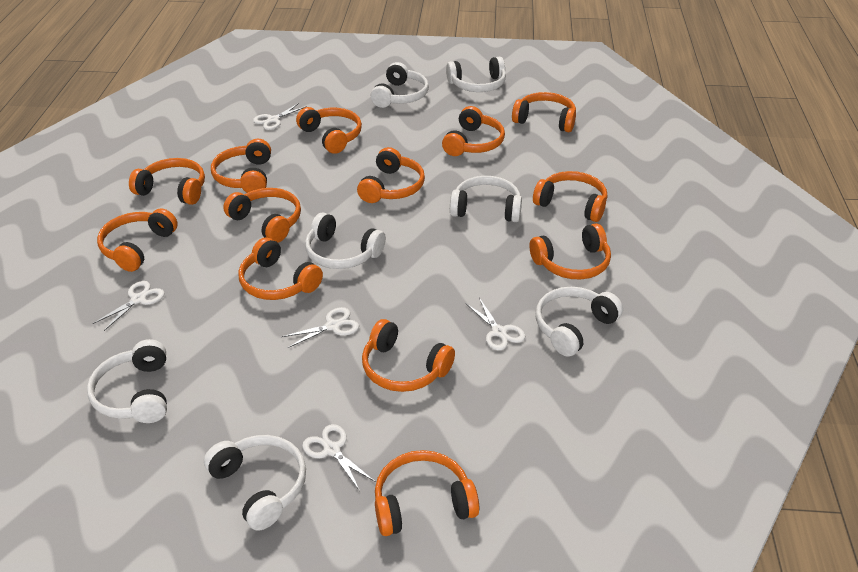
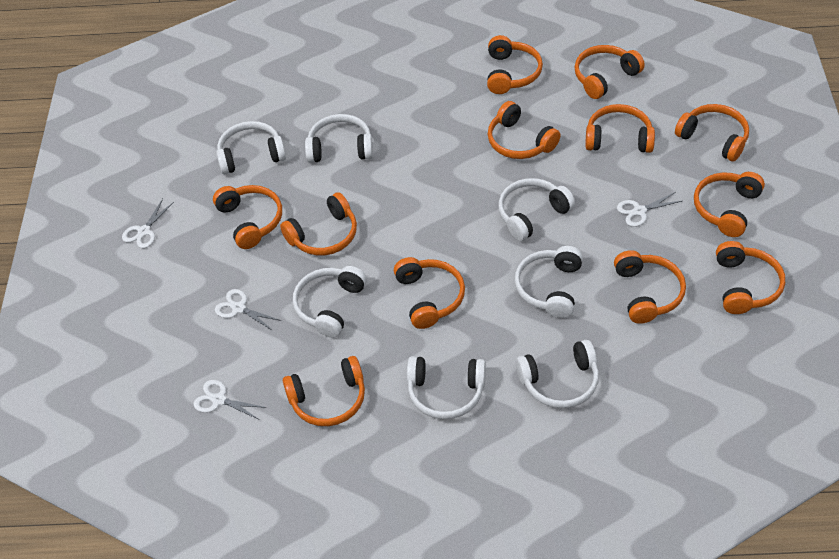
orange headphones: [97,208,178,272] [129,158,205,205] [211,139,271,193] [223,188,301,243] [238,237,323,300] [296,107,362,154] [357,147,425,203] [362,319,455,392] [375,450,479,536] [442,106,505,156] [512,92,576,132] [530,223,611,280] [533,171,607,222] = 13 -> [213,185,282,249] [280,192,357,255] [283,356,365,426] [394,257,465,329] [487,35,543,94] [488,101,561,159] [574,45,645,99] [585,104,655,153] [614,250,686,324] [675,104,749,162] [694,172,765,237] [716,241,785,314] = 12
white scissors: [93,281,165,331] [253,103,307,130] [281,307,359,348] [302,424,376,491] [466,298,525,351] = 5 -> [122,199,174,248] [194,380,267,420] [215,289,281,331] [617,192,682,227] = 4

